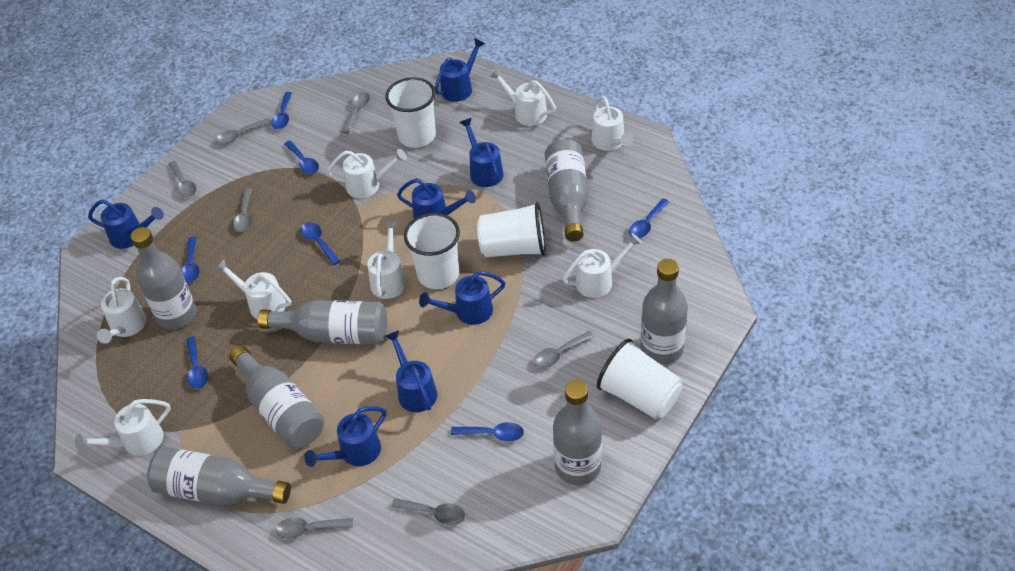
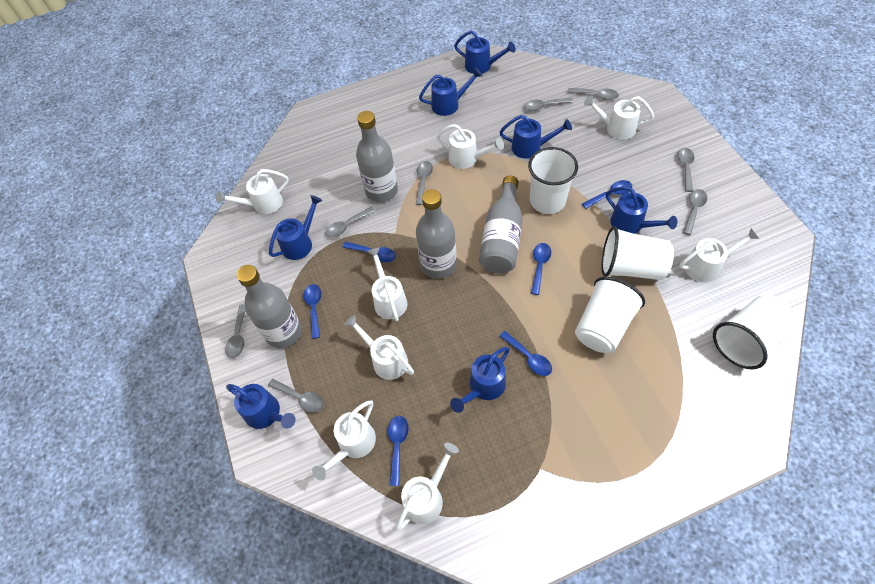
blue spoon: [181,237,200,283] [186,337,208,389] [271,92,292,129] [284,141,319,174] [301,222,340,265] [451,422,524,441] [629,199,669,238] = 7 -> [303,284,321,339] [342,242,396,263] [388,416,408,486] [499,331,552,376] [531,243,551,295] [582,180,632,209] = 6
grey bottle: [131,227,197,329] [147,447,291,505] [229,346,324,449] [258,300,387,345] [545,139,589,242] [553,380,602,485] [640,259,688,365] = 7 -> [237,265,302,348] [356,111,398,202] [416,189,457,279] [479,176,523,274] = 4
grey spoon: [168,161,197,197] [216,118,271,144] [233,188,252,232] [276,517,353,539] [341,92,370,134] [391,498,465,525] [534,331,594,368] = 7 -> [225,304,245,358] [268,379,324,413] [325,207,375,238] [416,161,433,205] [524,98,573,111] [568,88,619,100] [677,147,694,192] [683,189,707,235] = 8

